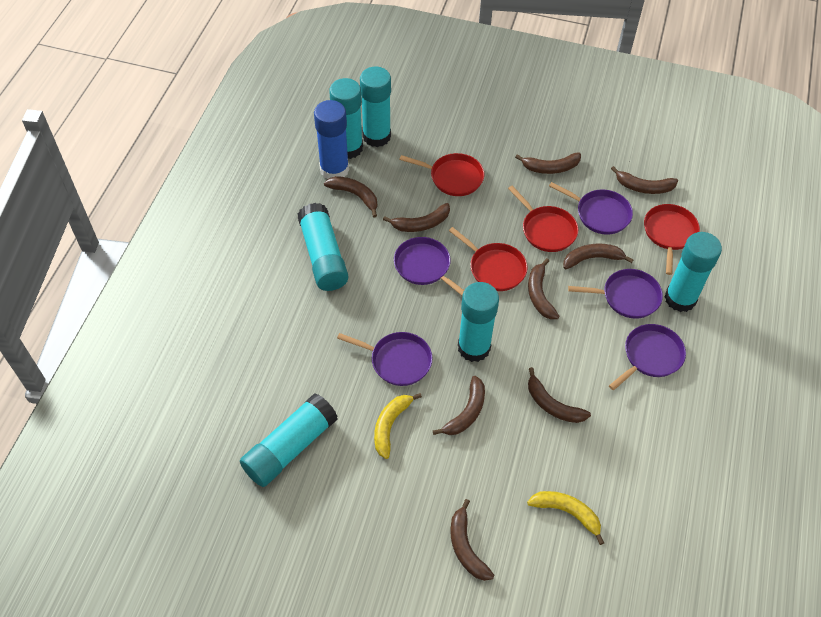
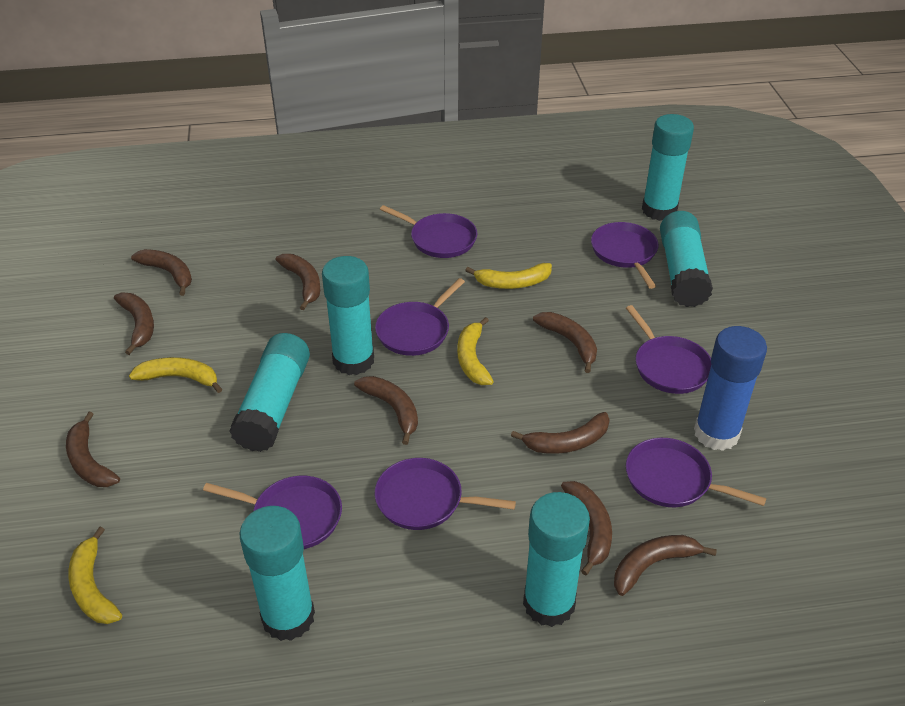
purple pan: [337,332,433,386] [394,237,464,295] [549,182,633,235] [568,269,663,319] [609,324,686,390] = 5 -> [203,476,342,549] [375,278,465,356] [375,458,516,530] [380,205,478,258] [591,222,659,289] [626,305,711,394] [626,438,766,507] = 7
red pan: [399,153,484,196] [449,227,528,291] [508,186,578,252] [644,204,700,275] = 4 -> none = 0
yellow banana: [374,393,422,459] [527,491,604,545] = 2 -> [68,526,122,624] [129,357,222,393] [457,317,494,385] [465,263,552,289] = 4

